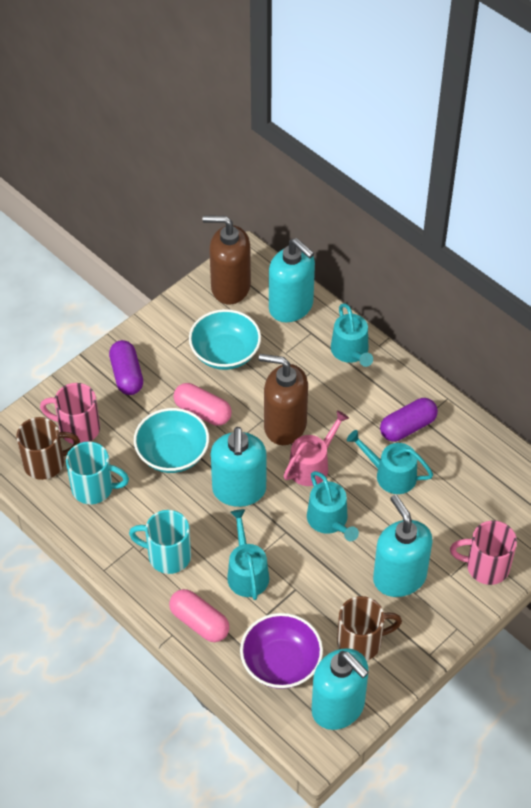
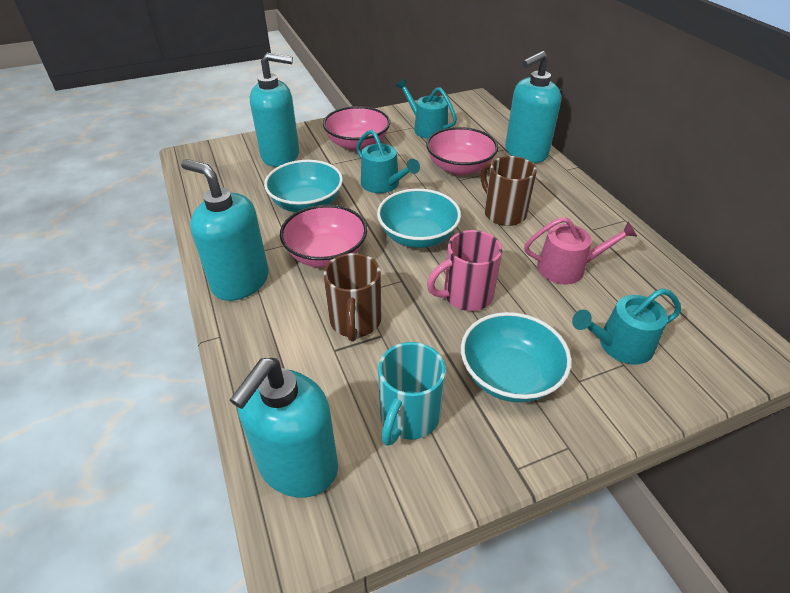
brown soap dispenser: [202,216,251,304] [259,354,308,445] = 2 -> none = 0
pink bowl: none = 0 -> [280,205,367,268] [323,106,390,151] [426,127,498,175] = 3
pink capsule: [169,589,229,642] [173,383,232,426] = 2 -> none = 0
pink mug: [40,383,100,444] [450,521,517,585] = 2 -> [427,230,502,311] = 1
purple bowl: [240,613,323,689] = 1 -> none = 0
purple capsule: [109,340,143,395] [380,398,438,441] = 2 -> none = 0
turquoise bowl: [134,408,209,473] [189,309,261,370] = 2 -> [264,160,343,212] [377,189,461,248] [461,312,572,403] = 3
turquoise mug: [66,441,129,504] [129,510,191,574] = 2 -> [378,342,446,446] = 1
turquoise watering can: [227,509,269,600] [307,471,359,541] [331,303,373,367] [347,430,433,494] = 4 -> [356,130,420,193] [396,79,457,139] [572,288,681,365] = 3

